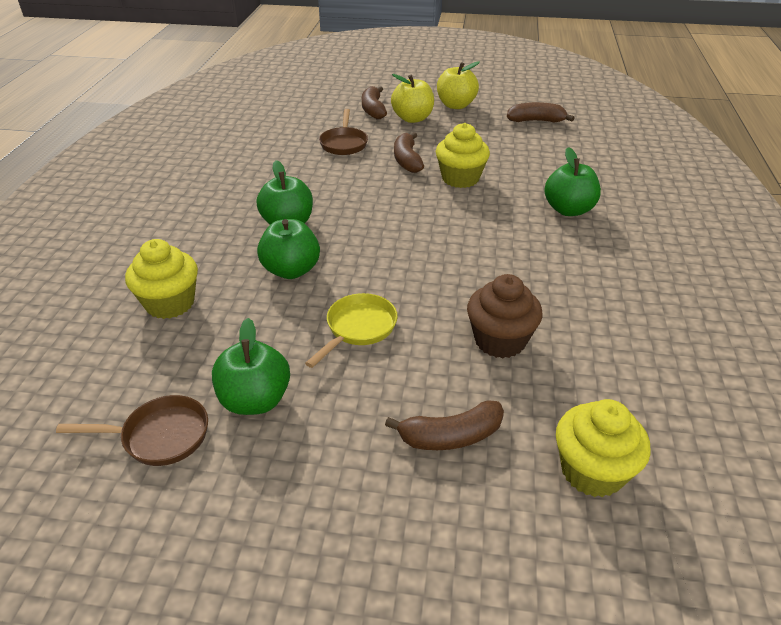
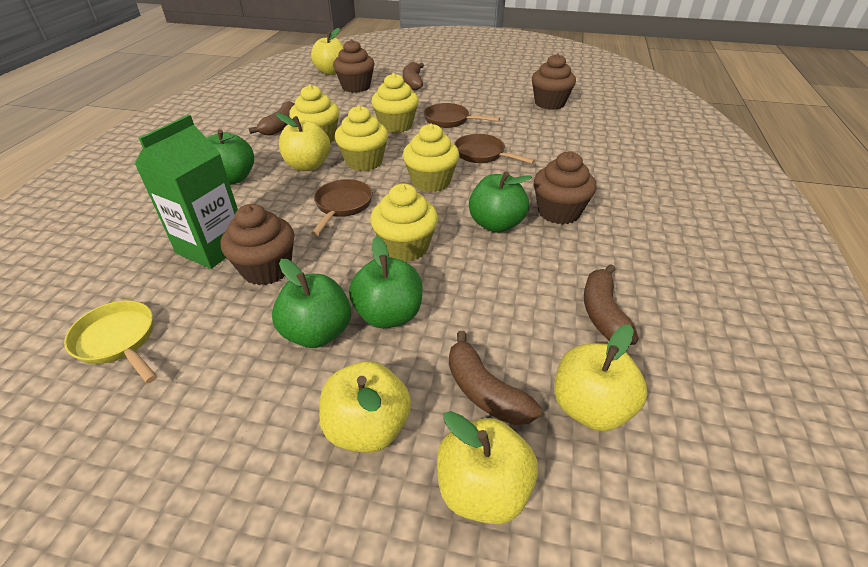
brown cupcake: [467,274,543,358] = 1 -> [221,204,294,285] [333,39,374,93] [532,53,576,110] [534,151,596,224] = 4
brown pan: [56,395,208,466] [319,109,368,155] = 2 -> [311,179,373,236] [424,103,500,128] [454,134,535,164] = 3
green carton: none = 0 -> [135,115,238,269] = 1
yellow apple: [391,74,434,123] [437,61,480,109] = 2 -> [276,113,330,171] [311,28,344,75] [319,361,411,453] [437,411,538,524] [554,324,648,431] = 5
yellow cupcake: [125,239,198,319] [436,123,490,188] [556,399,651,497] = 3 -> [289,84,340,143] [335,105,388,171] [370,184,438,262] [371,73,419,133] [403,124,459,192] = 5

